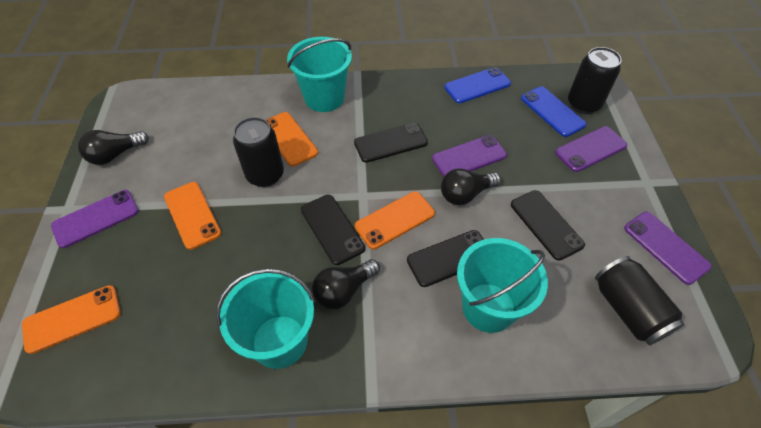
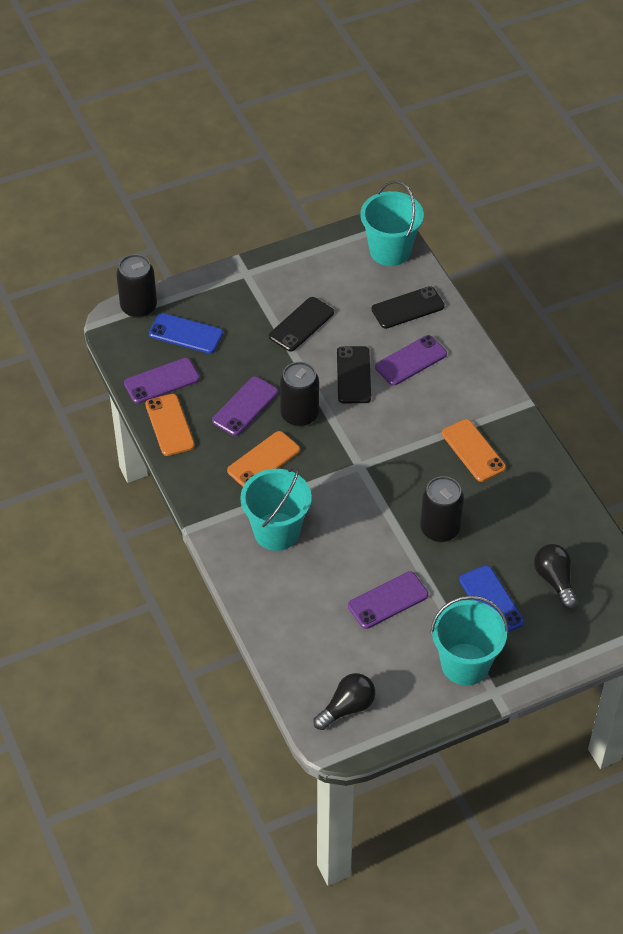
black light bulb: [78,130,149,165] [312,259,380,310] [441,168,501,205] = 3 -> [314,673,375,730] [534,544,577,609] = 2
black phone: [301,195,365,265] [354,123,428,163] [407,230,484,287] [511,190,585,261] = 4 -> [269,297,334,352] [337,346,371,403] [371,286,445,329] = 3
orange phone: [22,285,121,354] [164,182,221,250] [266,112,318,166] [355,191,435,249] = 4 -> [145,394,195,456] [227,431,300,487] [442,419,506,482] = 3

